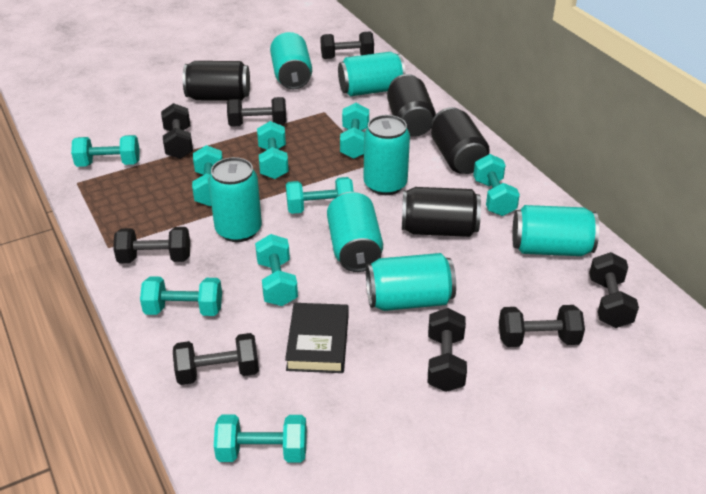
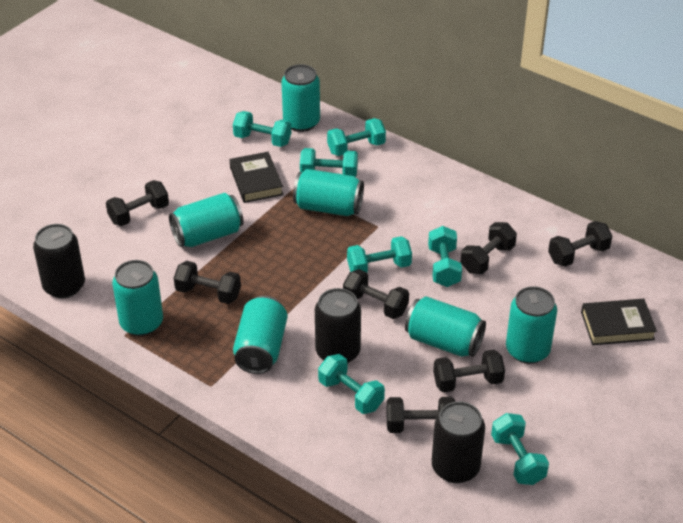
black book: [285,303,349,373] = 1 -> [230,152,283,203] [581,299,657,345] = 2
black can: [183,61,250,101] [387,74,436,137] [402,187,481,237] [431,107,490,174] = 4 -> [33,224,85,298] [315,288,361,363] [432,401,485,483] = 3
black dumbbell: [113,227,190,264] [161,103,193,159] [173,333,259,385] [227,97,287,127] [320,31,374,59] [428,308,467,392] [499,305,585,347] [589,252,639,328] = 8 -> [106,180,169,226] [174,261,241,304] [343,269,409,319] [386,397,455,433] [433,350,505,393] [461,222,517,274] [548,221,612,267] = 7
turquoise dumbbell: [71,135,140,167] [140,276,222,316] [192,145,223,206] [214,414,307,462] [255,234,298,306] [257,121,289,179] [286,177,354,214] [340,103,369,159] [473,154,520,216] = 9 -> [233,111,291,147] [300,148,358,177] [318,354,385,414] [327,118,386,156] [347,236,412,272] [428,226,462,287] [491,413,549,485] = 7

